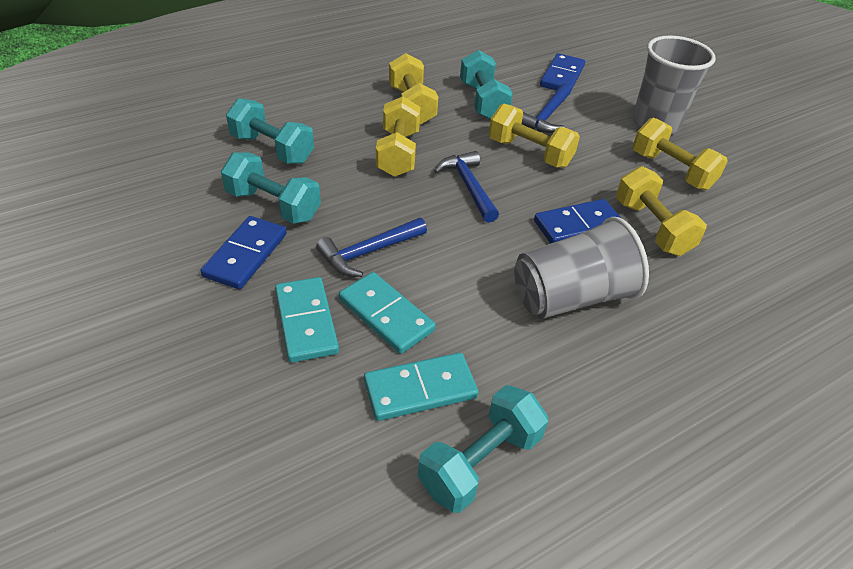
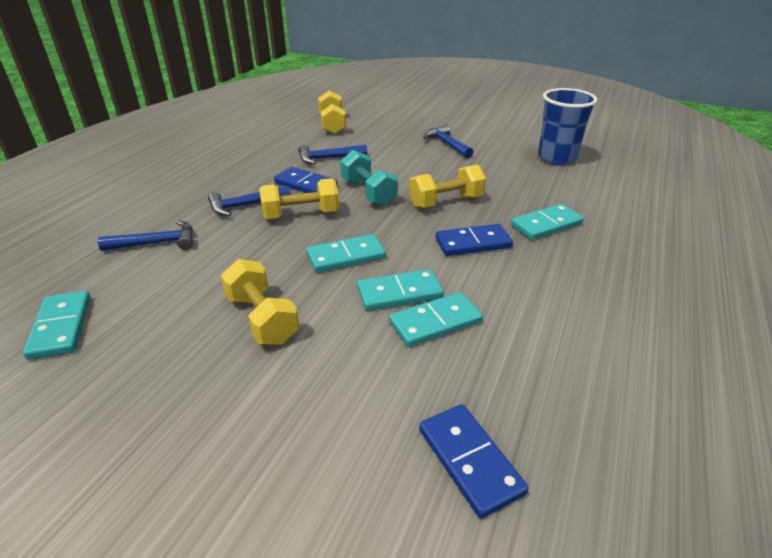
blue cup: none = 0 -> [538,88,597,165] = 1
blue hammer: [316,218,427,277] [434,151,499,223] [522,83,571,133] = 3 -> [98,221,193,251] [208,186,291,216] [298,145,367,165] [423,125,473,158] = 4
grey cup: [514,217,649,319] [633,36,716,134] = 2 -> none = 0
turquoise domino: [275,277,339,363] [339,272,436,354] [364,353,479,421] = 3 -> [23,291,91,360] [307,234,386,273] [357,269,444,311] [389,292,483,347] [511,204,584,240] = 5
turquoise dumbbell: [221,152,321,224] [226,98,314,164] [418,385,548,513] [460,50,513,120] = 4 -> [340,150,398,206] = 1
yellow dumbbell: [376,96,421,177] [389,53,438,125] [489,103,580,168] [616,166,707,256] [633,117,728,190] = 5 -> [221,259,299,345] [259,178,339,219] [318,91,346,134] [409,164,486,208] = 4

